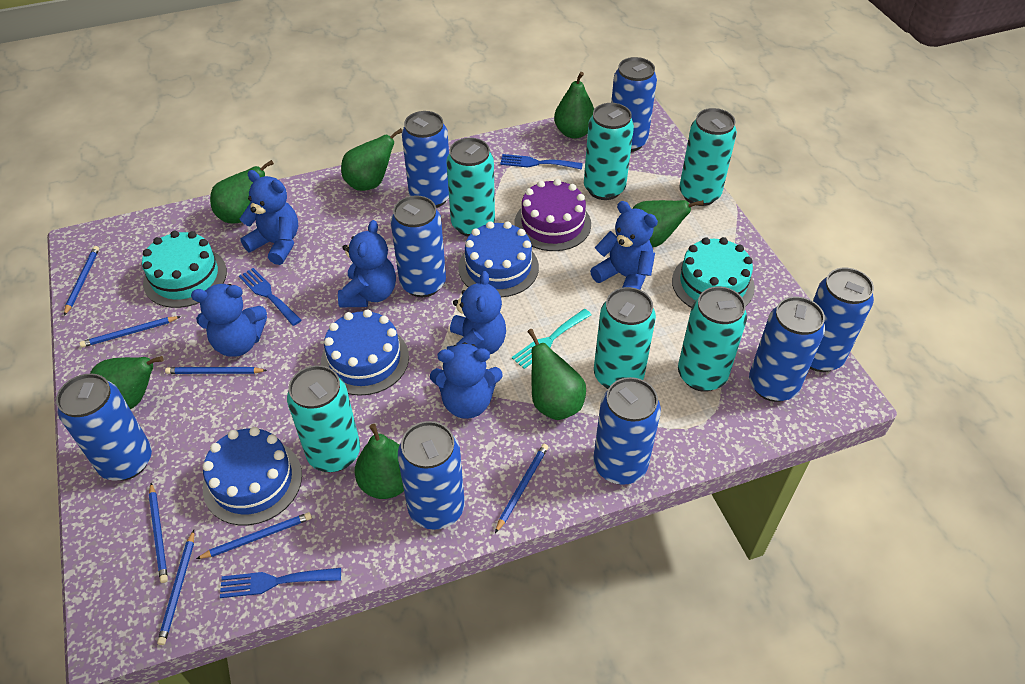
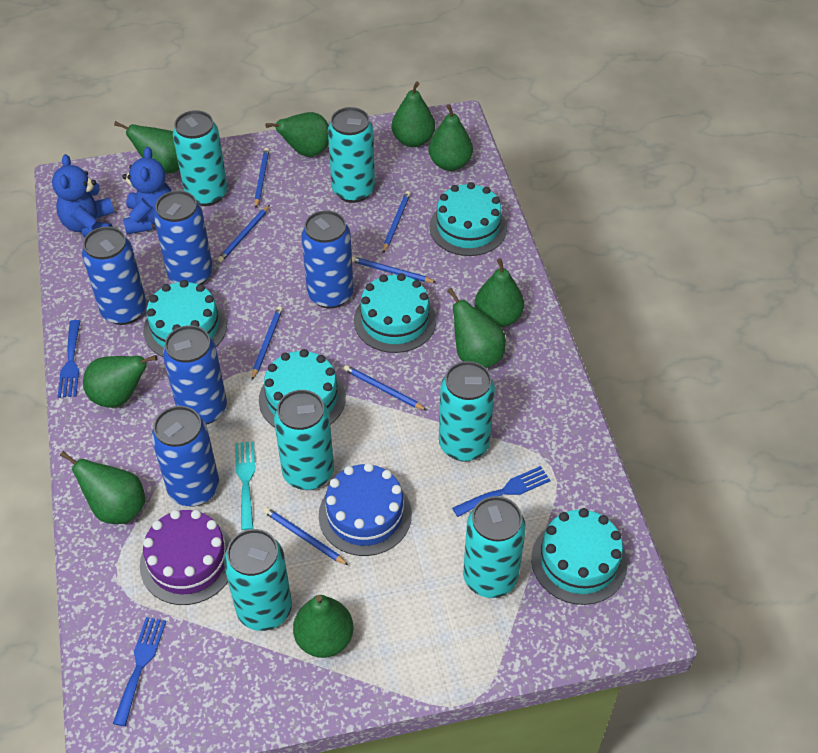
blue cake: [202,427,302,525] [321,309,409,396] [458,221,539,297] = 3 -> [319,463,412,556] = 1
blue can: [56,373,152,481] [391,195,446,297] [398,421,465,530] [402,111,449,208] [593,377,661,485] [611,57,657,152] [749,297,825,402] [810,268,874,372] = 8 -> [82,226,146,325] [151,406,219,507] [154,190,213,285] [163,325,227,425] [301,210,354,309] = 5
blue teddy bear: [191,284,267,357] [240,170,298,265] [338,220,396,308] [430,342,503,419] [447,271,506,354] [590,201,658,290] = 6 -> [52,154,114,237] [122,147,172,235] = 2
green pear: [90,356,164,409] [210,160,274,224] [341,128,402,191] [354,424,404,499] [527,329,586,420] [554,72,594,139] [632,200,704,247] = 7 -> [60,451,145,524] [83,355,157,408] [114,121,179,174] [265,112,329,157] [293,595,353,658] [392,81,435,147] [428,104,473,171] [447,288,506,368] [475,258,524,327] = 9
turquoise cake: [142,231,227,308] [672,237,755,308] = 2 -> [144,280,227,357] [259,349,346,427] [354,273,436,353] [429,182,507,256] [531,508,627,605] = 5

